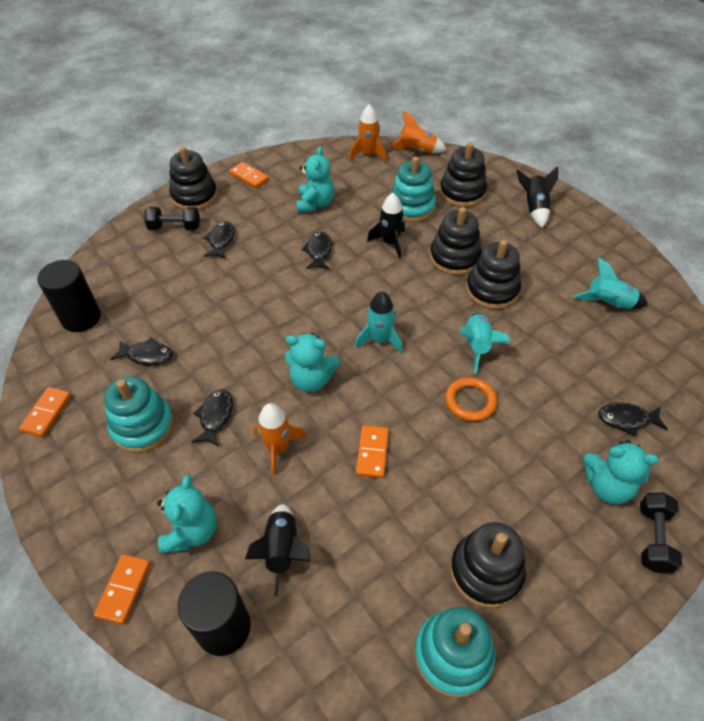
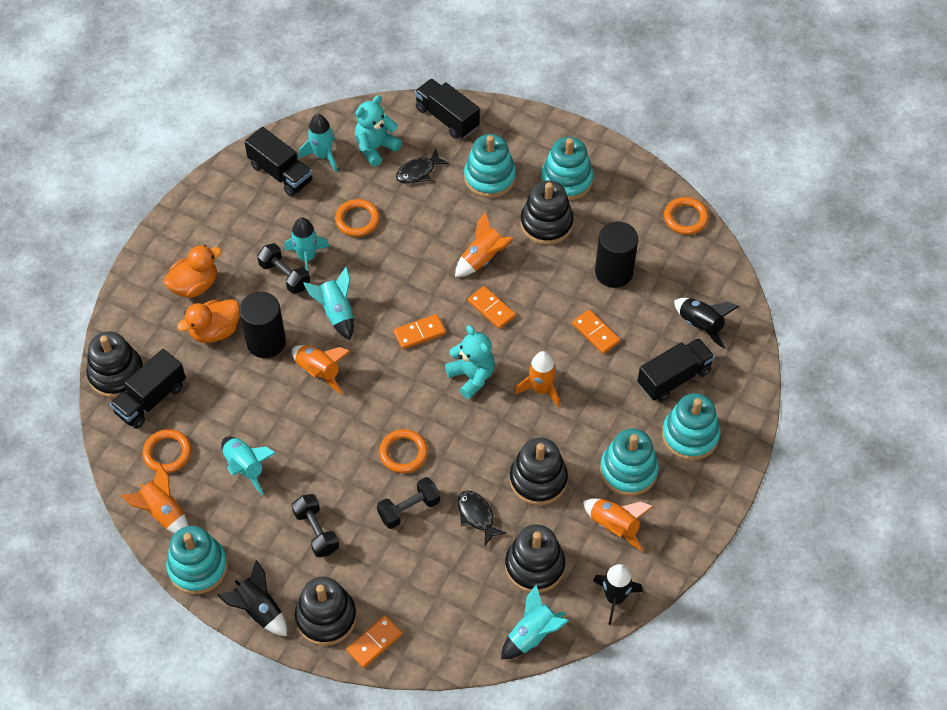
black dumbbell: [144,207,200,231] [640,493,682,573] = 2 -> [257,243,310,294] [292,494,339,557] [377,477,440,529] = 3
black fish: [110,338,173,366] [192,389,233,446] [203,221,235,259] [301,231,332,269] [598,403,668,436] = 5 -> [396,149,449,184] [458,491,507,545] = 2
black truck: none = 0 -> [110,349,186,429] [244,127,313,197] [415,79,480,139] [638,338,715,402] = 4
orange duck: none = 0 -> [164,245,222,298] [177,299,240,343] = 2
orange ring: [445,377,497,422] = 1 -> [142,429,191,473] [335,199,380,237] [379,429,428,473] [664,197,709,235] = 4
orange rocket: [253,403,306,476] [349,104,386,162] [389,111,447,153] = 3 -> [121,463,188,534] [292,345,350,395] [455,211,513,277] [515,351,560,408] [583,498,654,551] = 5
turquoise rocket: [355,291,402,353] [460,313,511,374] [573,257,648,309] = 3 -> [221,437,276,495] [284,218,329,271] [298,114,337,172] [303,266,354,340] [501,585,569,659] = 5
turquoise stacking toy: [104,376,174,453] [390,156,436,222] [414,607,495,698] = 3 -> [166,526,228,595] [464,134,516,198] [541,137,593,201] [600,429,659,496] [662,393,720,460] = 5
turquoise teddy bear: [157,475,217,553] [285,333,340,392] [296,146,334,213] [583,440,659,504] = 4 -> [355,95,402,167] [445,325,495,399] = 2

